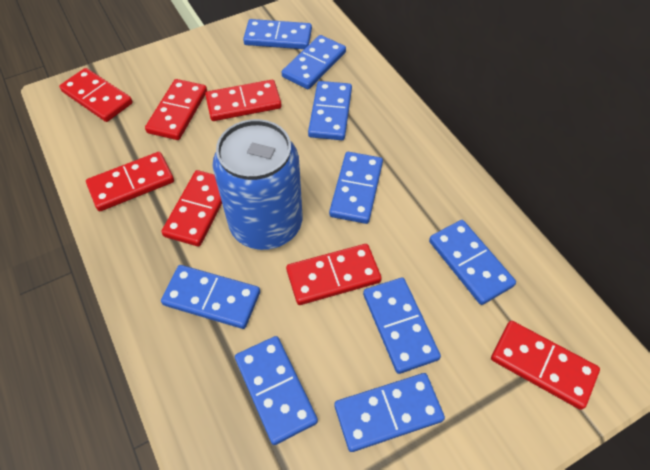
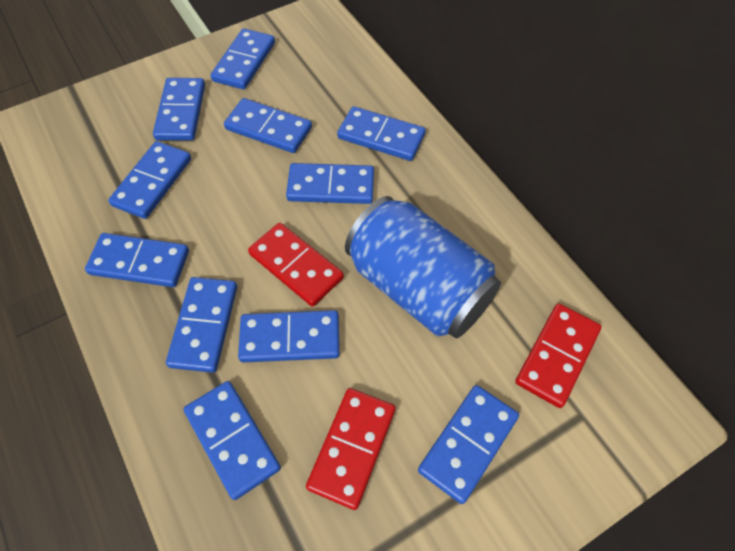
blue domino: [161,265,260,329] [235,336,318,445] [243,19,312,49] [282,35,346,89] [308,81,352,140] [329,152,383,224] [334,373,445,452] [363,277,441,374] [429,220,516,305] = 9 -> [85,233,189,287] [108,141,191,219] [153,78,205,141] [166,277,237,373] [184,381,281,500] [210,28,275,89] [224,98,312,153] [238,310,340,362] [286,163,374,204] [337,106,426,161] [418,385,519,504] = 11
red domino: [59,68,133,122] [86,152,174,211] [145,79,207,140] [161,170,222,246] [205,80,282,121] [286,244,382,305] [491,321,600,410] = 7 -> [248,223,344,307] [306,388,396,510] [515,303,602,408] = 3

